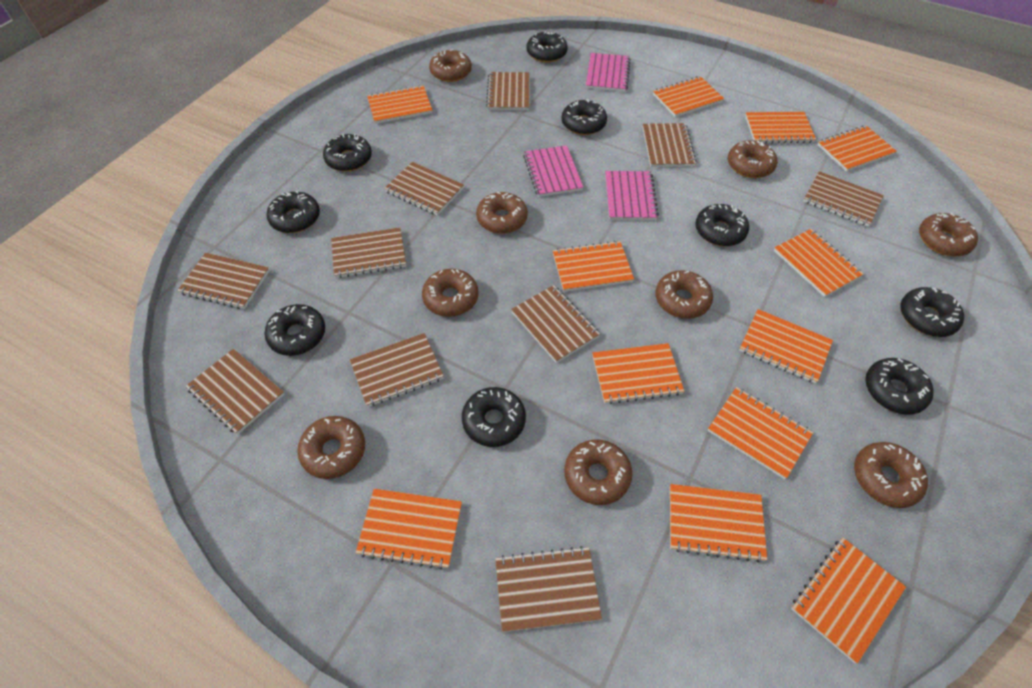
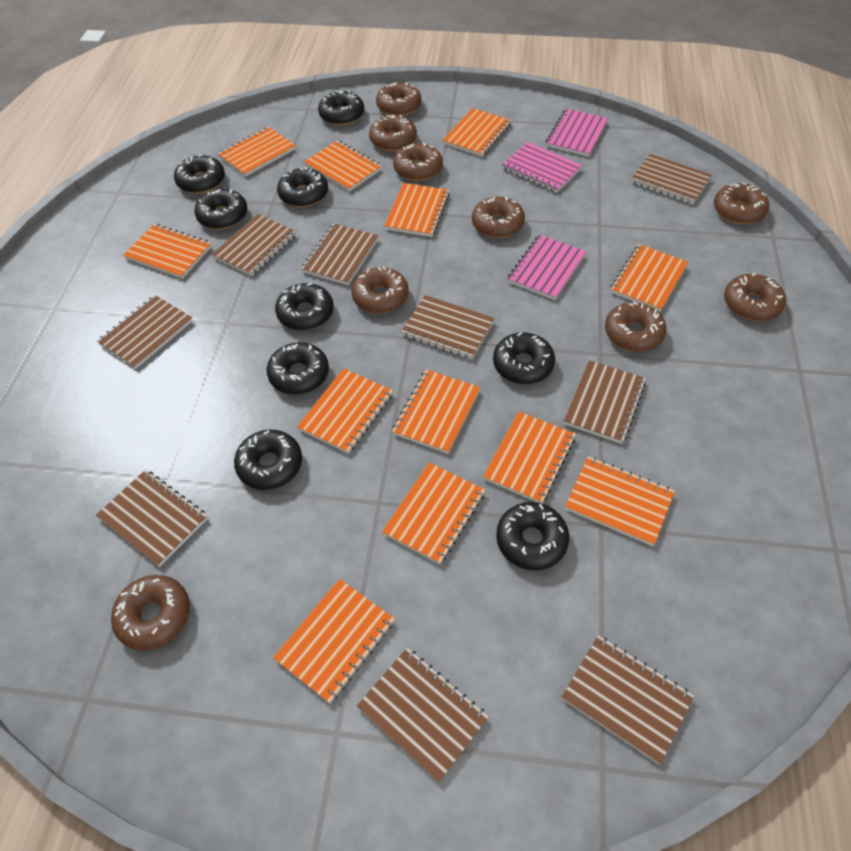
brown notebook: [177,253,270,309] [186,349,284,435] [331,227,406,278] [350,333,444,407] [384,162,464,215] [486,72,529,110] [495,546,602,632] [511,285,600,363] [643,123,696,167] [803,171,884,227] = 10 -> [96,470,208,567] [97,295,193,369] [212,214,296,276] [301,223,379,285] [357,648,489,782] [401,295,495,359] [562,635,694,764] [564,360,646,444] [631,154,712,204] = 9

